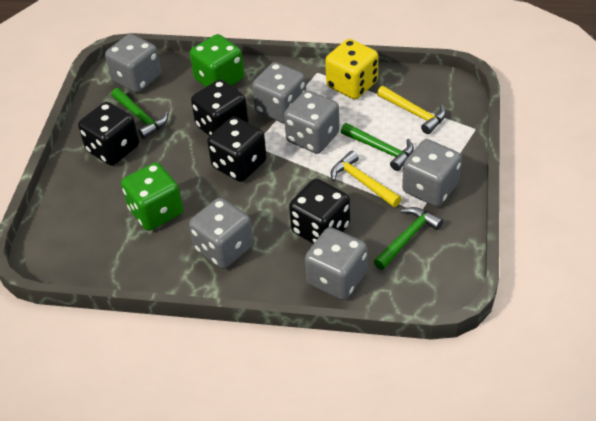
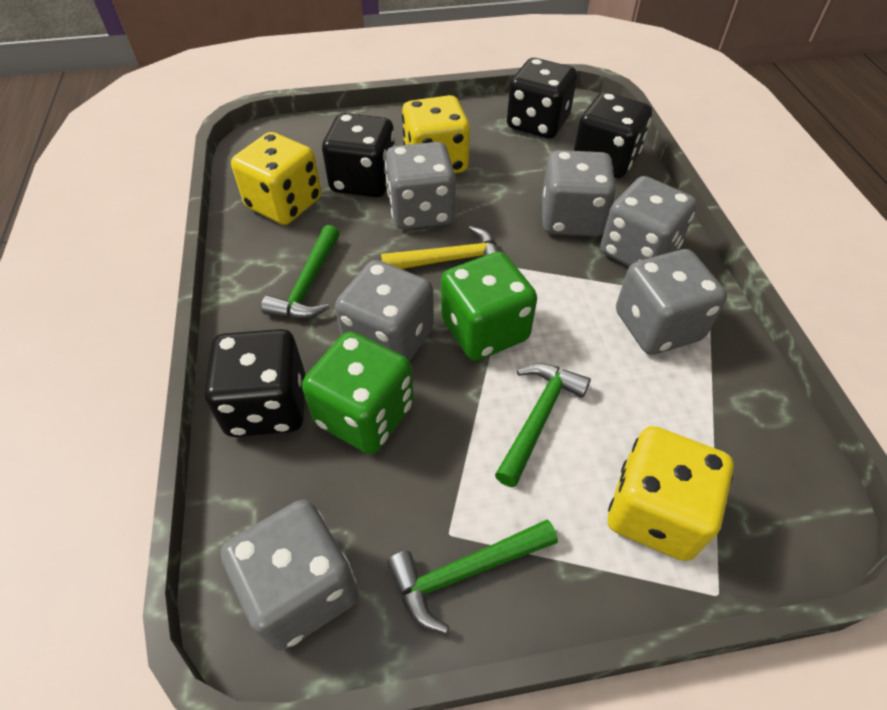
yellow dice: [325,39,378,99] = 1 -> [231,132,321,225] [402,95,470,174] [608,426,734,561] = 3
yellow hammer: [331,151,402,207] [377,86,446,134] = 2 -> [381,226,499,269] = 1

